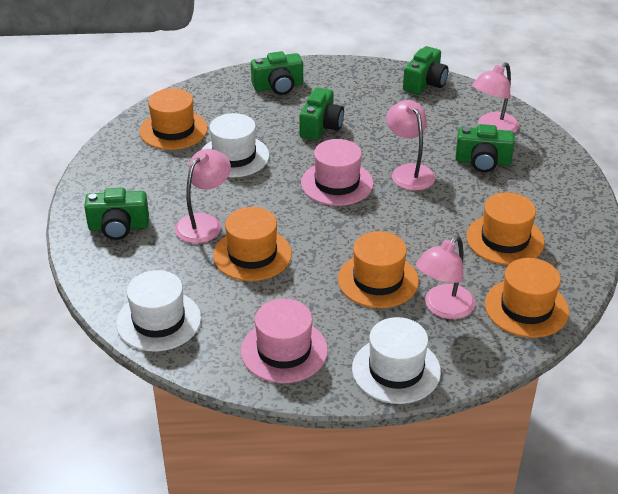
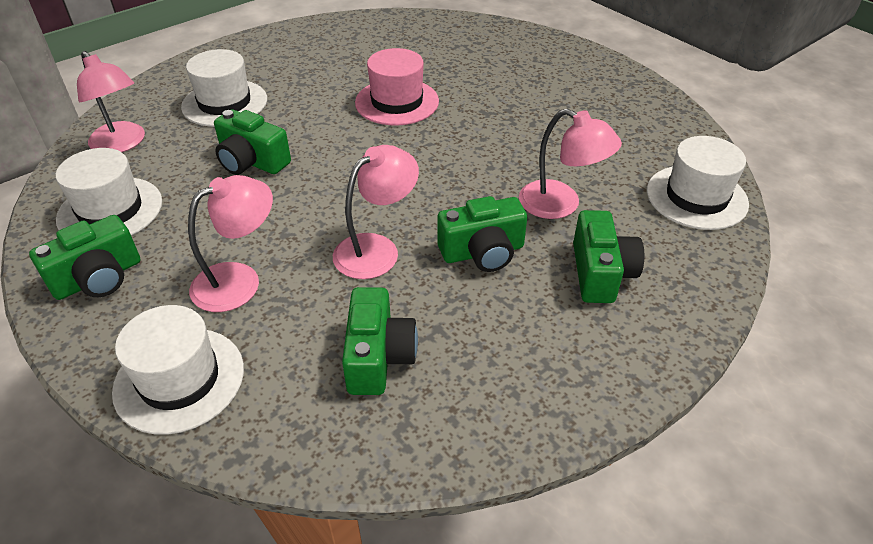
orange hat: [139,88,208,150] [213,207,292,281] [338,231,419,308] [466,192,545,265] [485,258,569,338] = 5 -> none = 0
pink hat: [241,299,328,383] [301,139,374,206] = 2 -> [355,48,439,126] = 1
white hat: [116,270,201,351] [202,113,269,177] [352,317,441,404] = 3 -> [56,148,162,236] [112,305,244,435] [181,49,267,127] [647,136,749,230] = 4

